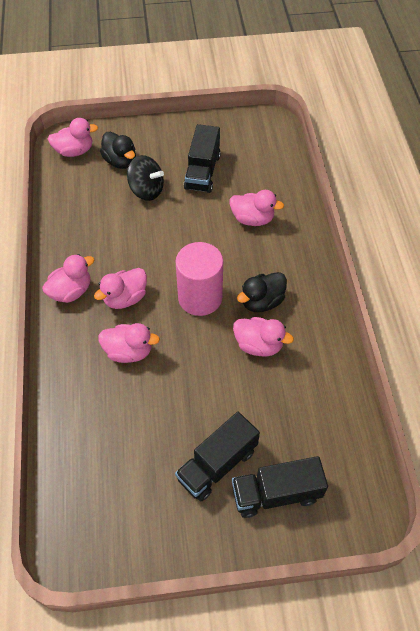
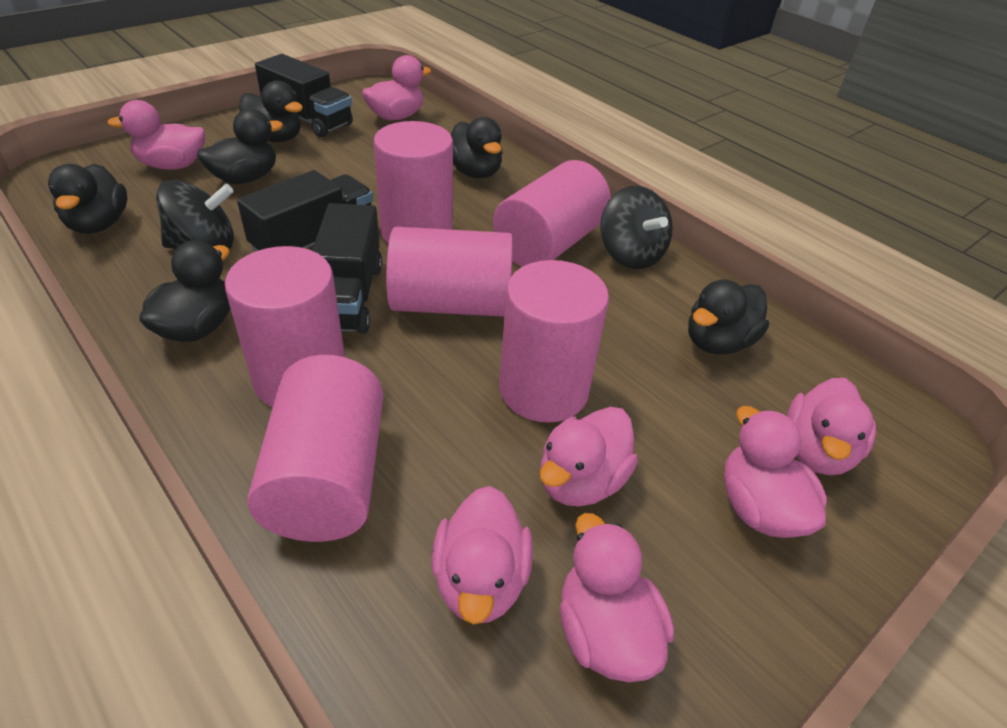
black duck: [100,132,136,169] [237,272,287,312] = 2 -> [48,164,128,234] [139,241,231,342] [197,109,283,184] [239,80,303,142] [451,117,503,178] [688,279,769,355] = 6
black spinning top: [127,155,164,201] = 1 -> [156,180,234,249] [600,186,673,269] = 2
pink cylinder: [175,242,223,316] = 1 -> [225,246,345,407] [247,355,383,542] [374,121,453,243] [386,227,513,317] [493,160,611,267] [499,260,609,423] = 6
pink duck: [42,254,94,303] [48,118,98,157] [94,268,147,309] [98,323,160,363] [230,190,284,226] [233,317,294,357] = 6 -> [108,100,205,170] [362,55,431,121] [432,486,533,624] [540,407,638,507] [560,513,674,682] [724,406,827,538] [787,378,876,475] = 7

